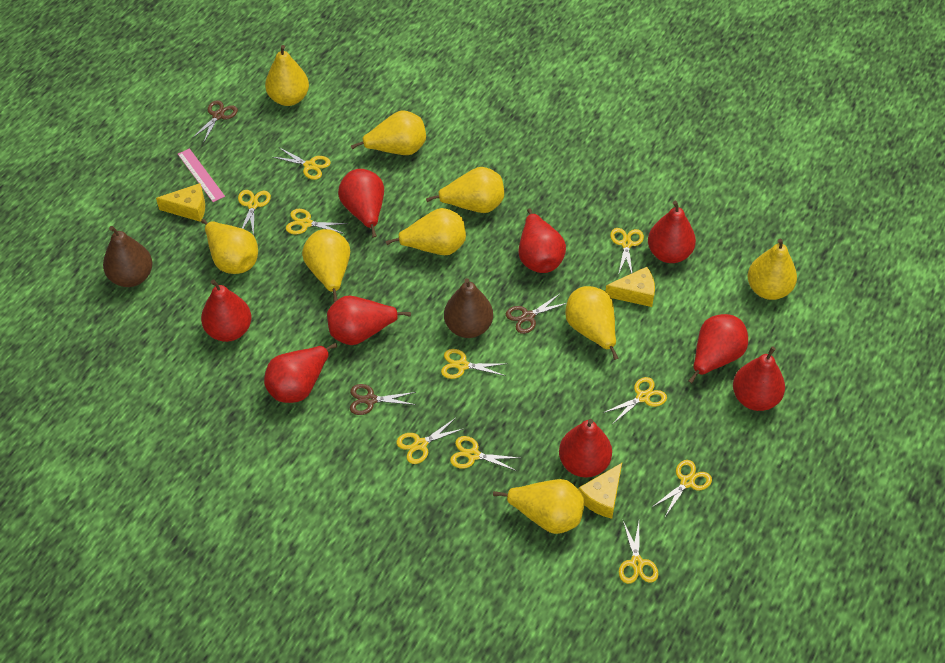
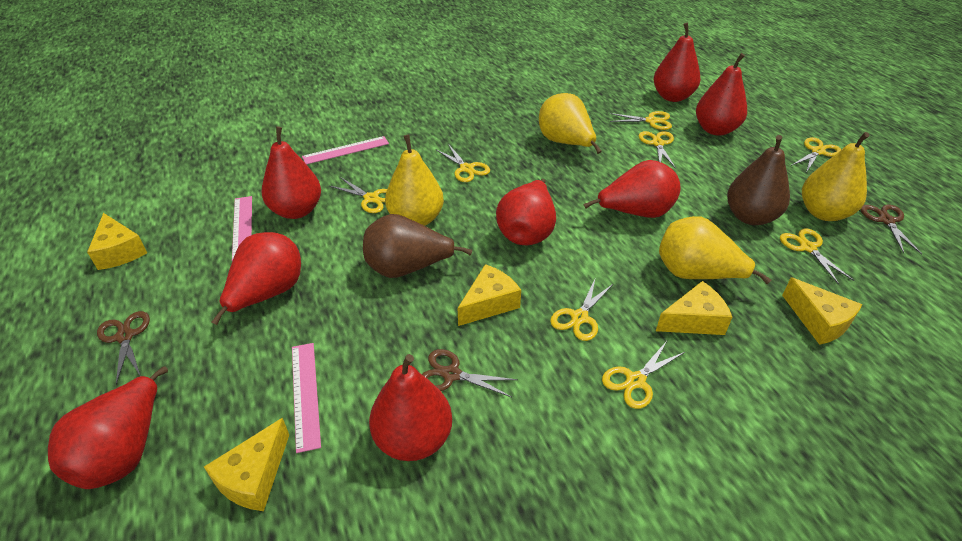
pink ruler: [178,148,225,202] = 1 -> [232,196,252,261] [292,343,321,453] [302,136,389,165] = 3
red pear: [201,279,252,342] [264,343,337,403] [327,296,411,345] [338,169,384,238] [518,209,566,273] [559,419,612,477] [648,201,696,263] [688,314,748,383] [733,346,785,411] = 9 -> [48,366,168,489] [211,232,301,325] [261,127,321,219] [369,354,452,461] [496,179,556,245] [583,160,681,218] [654,23,700,102] [696,53,747,136] = 8
yellow cheese: [156,183,205,222] [578,463,622,519] [605,267,655,307] = 3 -> [87,213,147,270] [204,418,289,511] [458,264,521,326] [656,281,732,335] [782,277,862,345] = 5
yellow pear: [201,219,258,274] [265,45,309,106] [302,229,350,302] [351,110,426,155] [386,208,466,255] [426,167,504,213] [493,479,585,534] [565,286,618,360] [747,238,797,300] = 9 -> [385,135,444,226] [539,93,602,154] [659,216,771,284] [802,132,870,221] = 4
yellow scissors: [238,190,271,236] [273,148,331,180] [286,209,348,234] [396,418,464,464] [441,349,508,379] [450,436,520,471] [603,377,667,423] [610,228,644,275] [619,521,658,584] [652,460,712,517] = 10 -> [330,177,387,213] [437,144,490,182] [550,277,613,341] [602,341,685,409] [610,111,672,130] [639,131,676,168] [780,228,855,284] [791,137,841,172] = 8

